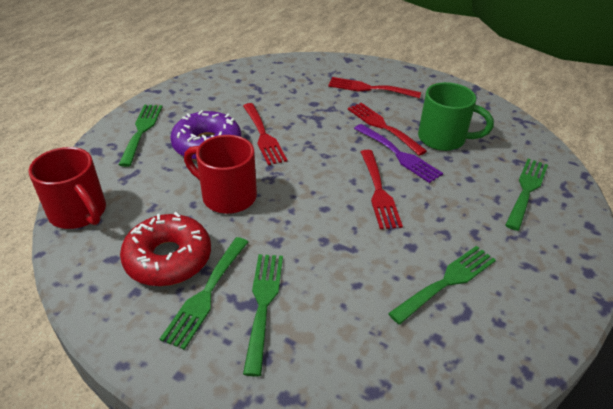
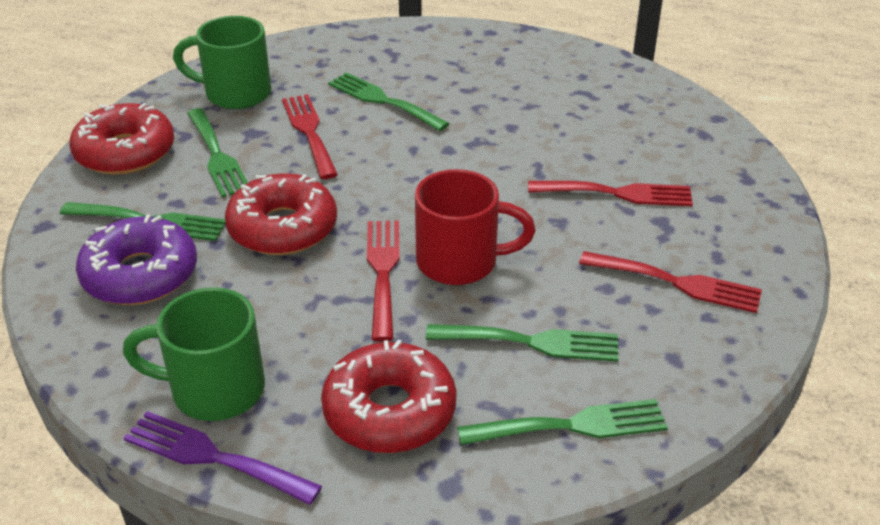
green mug: [418,82,494,151] = 1 -> [123,287,265,421] [173,16,272,109] = 2
red donut: [120,212,211,286] = 1 -> [69,103,174,175] [225,173,337,255] [321,339,457,453] = 3
red mug: [28,147,106,229] [184,135,257,214] = 2 -> [415,169,535,285] = 1

